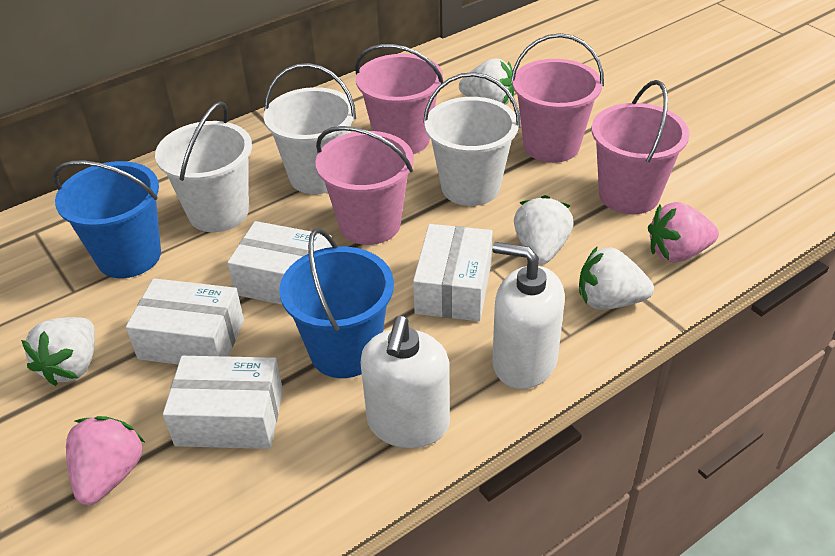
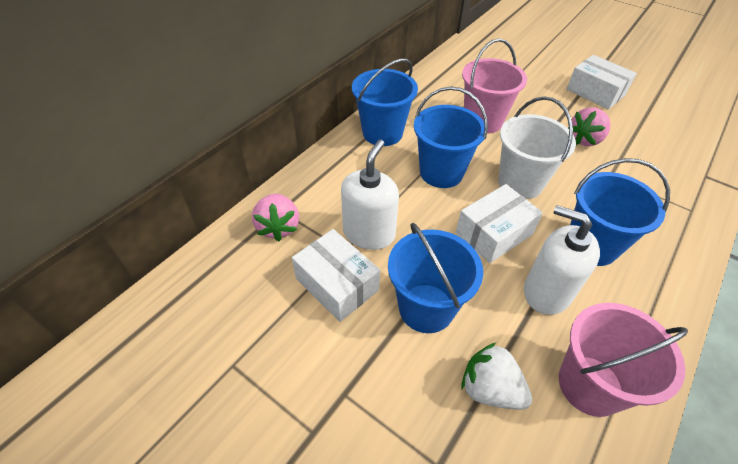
blue bucket: [53,161,161,278] [279,228,394,378] = 2 -> [352,59,418,146] [388,223,483,333] [414,86,488,188] [570,158,670,266] = 4
pink bucket: [315,126,414,245] [355,44,443,154] [511,33,604,163] [592,80,690,214] = 4 -> [462,38,527,134] [559,303,688,417] = 2
white box: [126,278,244,365] [163,356,283,449] [227,221,332,305] [413,224,493,321] = 4 -> [292,229,380,322] [456,184,543,263] [566,55,637,109] = 3
white bucket: [155,101,252,232] [264,63,356,194] [423,72,521,206] = 3 -> [498,96,576,199] = 1
white strawberry: [21,317,95,386] [459,58,514,105] [514,195,573,265] [579,246,654,310] = 4 -> [461,343,532,410] = 1

